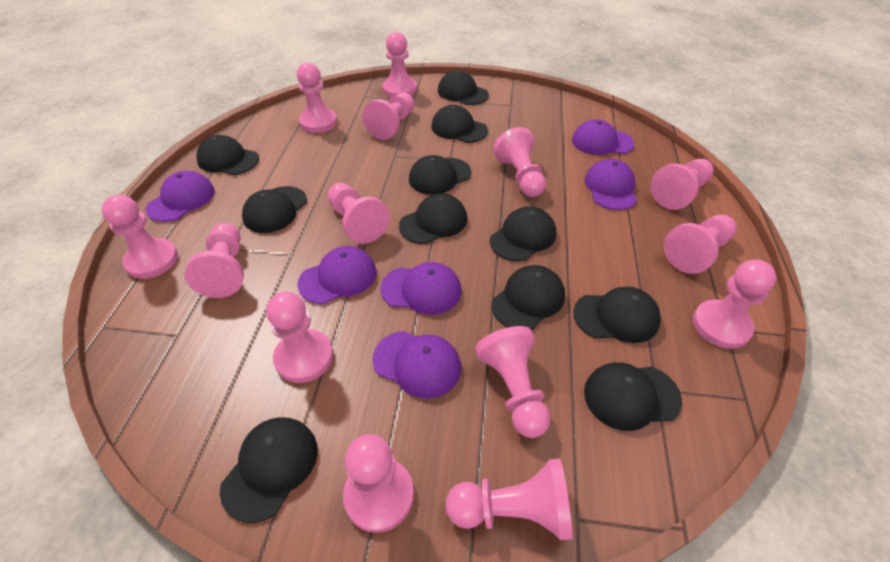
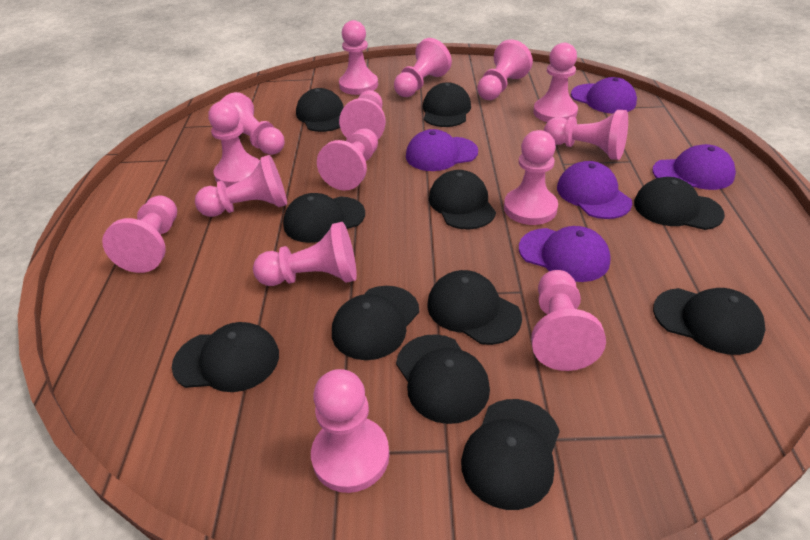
pink pawn: [102,195,178,279] [184,223,244,298] [266,292,333,383] [297,62,337,133] [328,183,390,244] [343,434,414,533] [362,93,415,140] [383,32,417,98] [446,459,573,540] [475,326,551,438] [493,127,546,197] [651,159,714,210] [664,215,737,274] [693,259,777,349] = 14 -> [102,196,177,273] [195,155,287,217] [208,101,260,187] [219,92,285,155] [253,222,357,286] [311,369,390,493] [317,128,378,191] [339,20,378,95] [339,90,386,139] [394,38,452,97] [477,39,533,100] [504,130,558,225] [531,270,606,371] [533,43,578,122] [544,110,628,160] = 15
purple cap: [146,171,215,222] [297,246,377,304] [372,331,461,399] [380,262,461,315] [572,119,634,155] [585,159,637,210] = 6 -> [406,129,478,171] [519,226,611,282] [557,161,632,219] [571,77,637,114] [653,144,736,190] = 5

